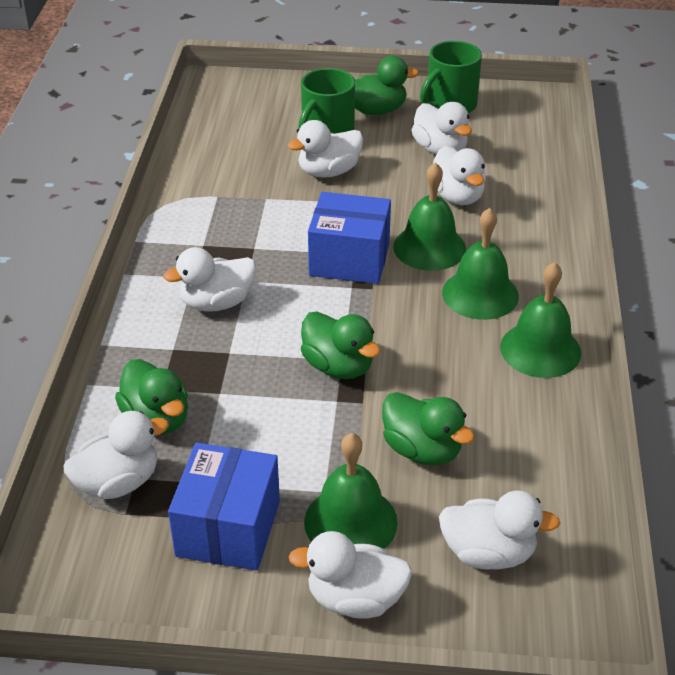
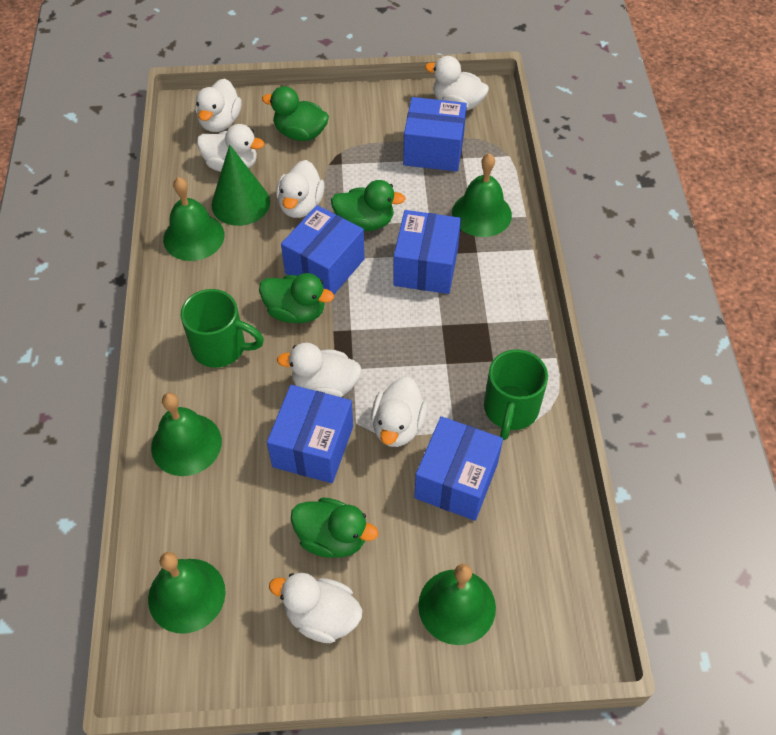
blue box: [168,443,280,571] [308,192,391,284] = 2 -> [267,385,353,483] [281,205,365,294] [393,210,461,294] [403,97,467,171] [414,416,503,521] = 5
green bell: [304,433,398,549] [393,162,466,271] [442,208,519,320] [500,262,581,378] = 4 -> [148,552,226,634] [151,393,222,476] [163,177,224,261] [418,564,496,645] [452,153,512,237] = 5
green cone: none = 0 -> [211,145,270,226] = 1

